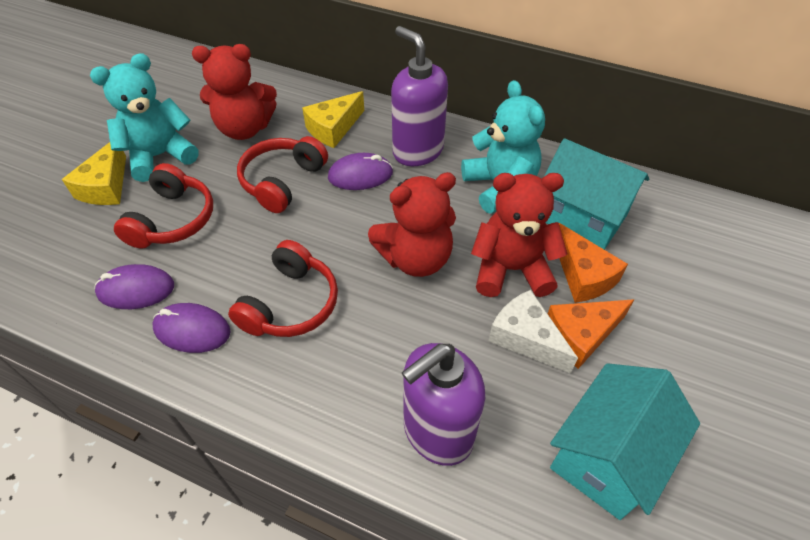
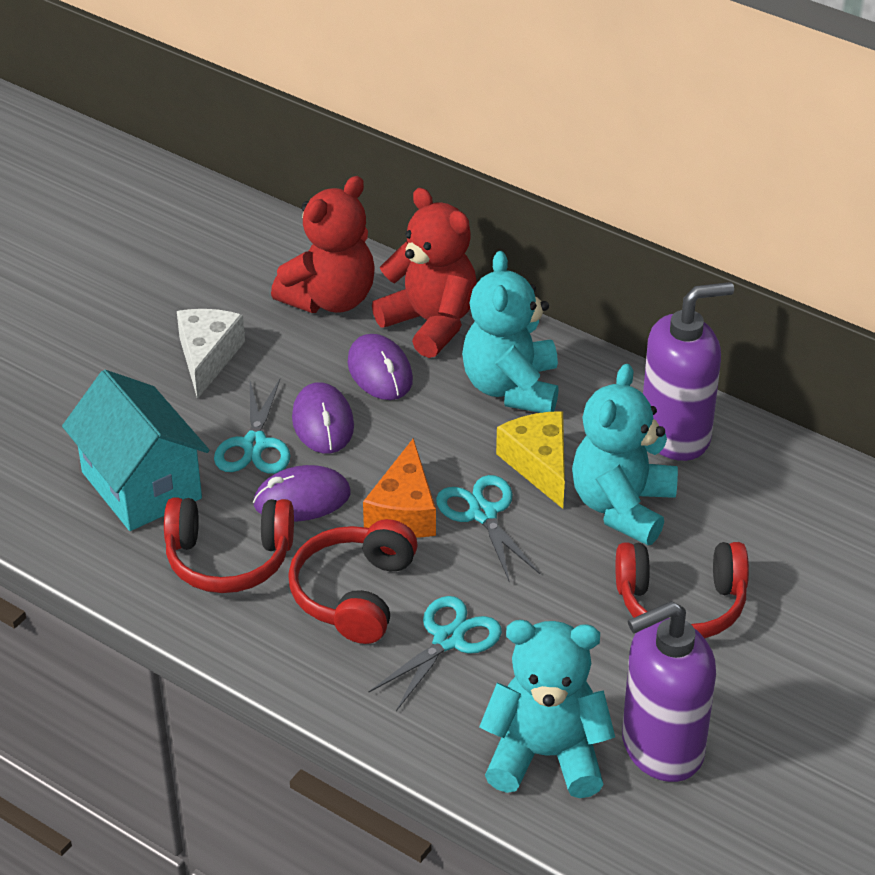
orange cheese: [548,299,634,369] [559,223,628,303] = 2 -> [363,438,436,537] = 1
red teddy bear: [192,44,277,140] [368,172,456,277] [471,173,567,297] = 3 -> [271,176,375,313] [372,188,477,358] = 2
turquoise house: [544,138,649,250] [550,363,700,520] = 2 -> [62,370,209,531] = 1
turquoise scissors: none = 0 -> [214,379,290,474] [369,596,502,711] [436,475,540,583] = 3
turquoise teddy bear: [90,53,199,182] [461,80,545,214] = 2 -> [462,251,559,413] [479,620,615,798] [572,364,678,545] = 3
yellow cheese: [62,142,126,205] [302,91,364,148] = 2 -> [496,411,565,509] = 1

